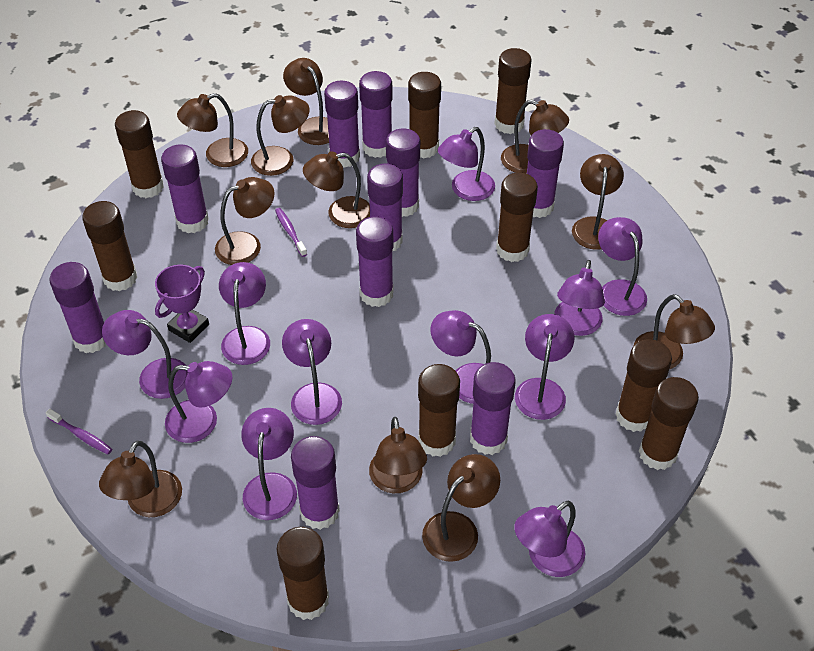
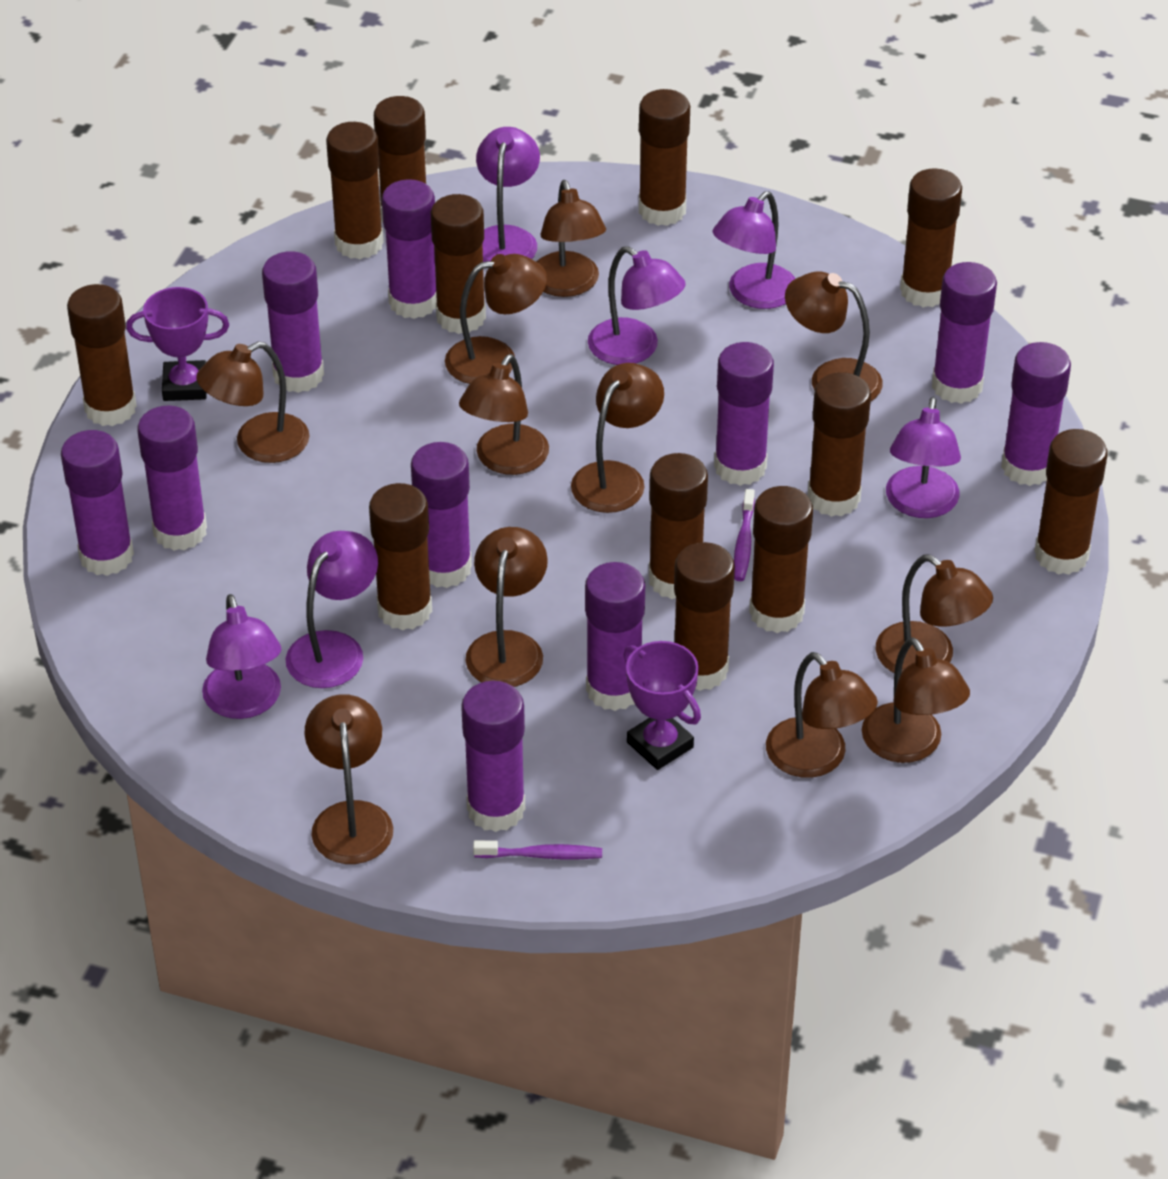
brown glue stick: [82,201,137,291] [115,110,164,198] [277,527,329,620] [408,72,441,158] [418,364,460,457] [494,48,532,134] [496,173,538,262] [616,339,672,432] [639,377,699,470] = 9 -> [67,284,137,426] [326,122,384,259] [369,483,432,631] [374,96,426,223] [431,194,486,334] [639,89,690,226] [649,453,708,599] [674,542,735,691] [749,486,813,633] [808,372,871,517] [900,168,962,308] [1035,429,1108,575] = 12
purple lamp: [102,310,188,399] [165,361,232,443] [219,262,270,365] [241,408,297,520] [282,319,342,425] [431,310,491,404] [438,127,495,201] [514,501,585,577] [515,314,574,420] [554,260,605,336] [598,217,647,316] = 11 -> [202,594,282,719] [286,531,378,688] [476,127,540,262] [588,246,686,365] [713,192,795,309] [886,397,961,518] = 6
purple trophy: [155,265,209,343] = 1 -> [126,287,229,401] [624,641,701,770] = 2

